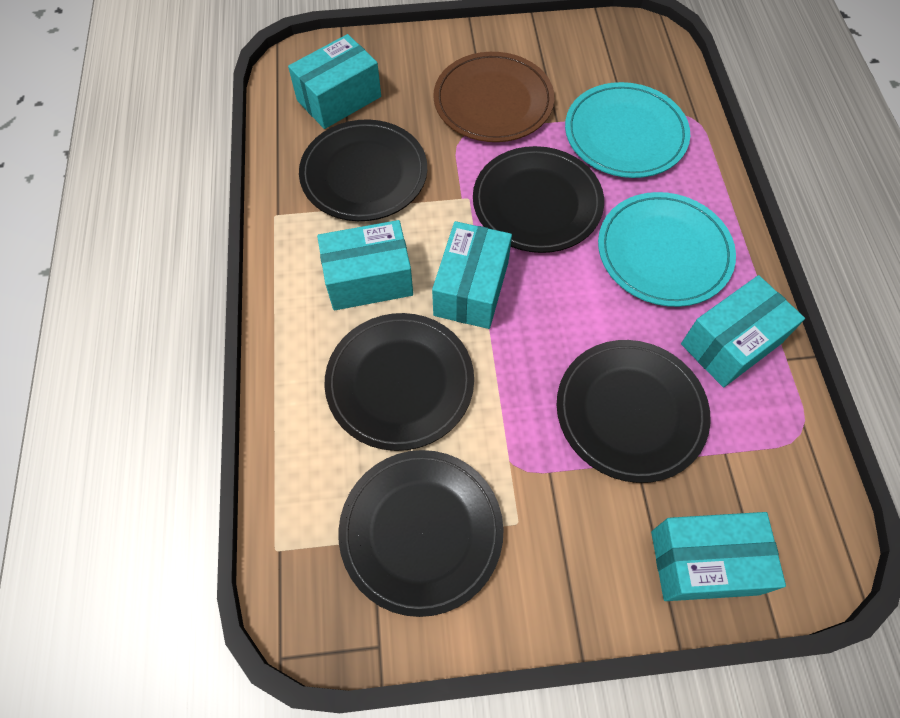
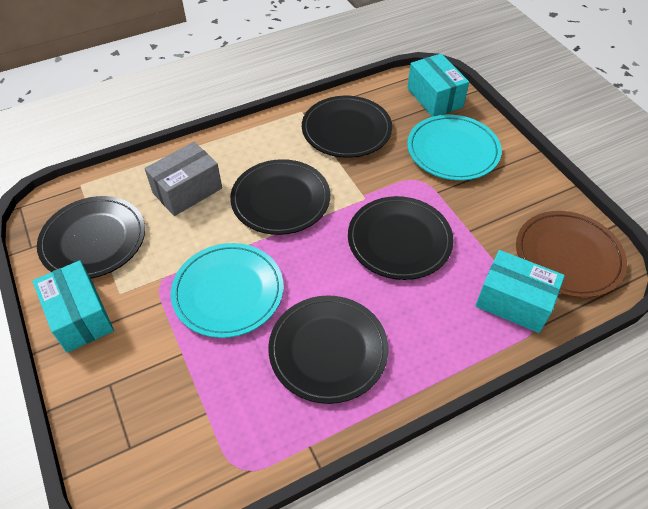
grey box: none = 0 -> [145,142,222,216] = 1
turquoise box: [288,34,381,129] [317,220,413,310] [432,221,512,329] [651,512,786,601] [681,275,805,387] = 5 -> [32,260,114,353] [407,54,469,117] [475,250,565,333] = 3

